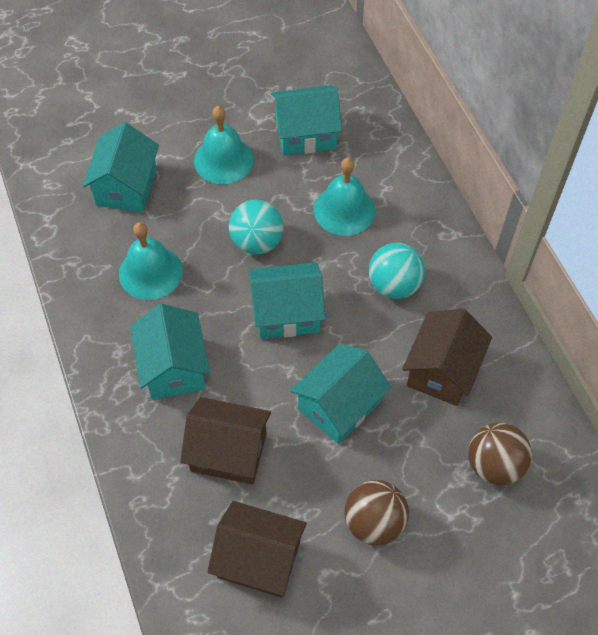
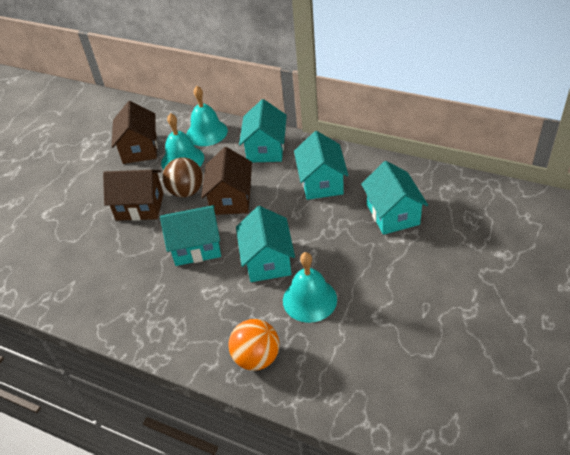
brown ball: [344,480,409,546] [468,422,532,485] = 2 -> [163,158,203,197] = 1
orange ball: none = 0 -> [229,319,279,371] = 1
turquoise ball: [229,200,284,255] [369,243,425,299] = 2 -> none = 0

